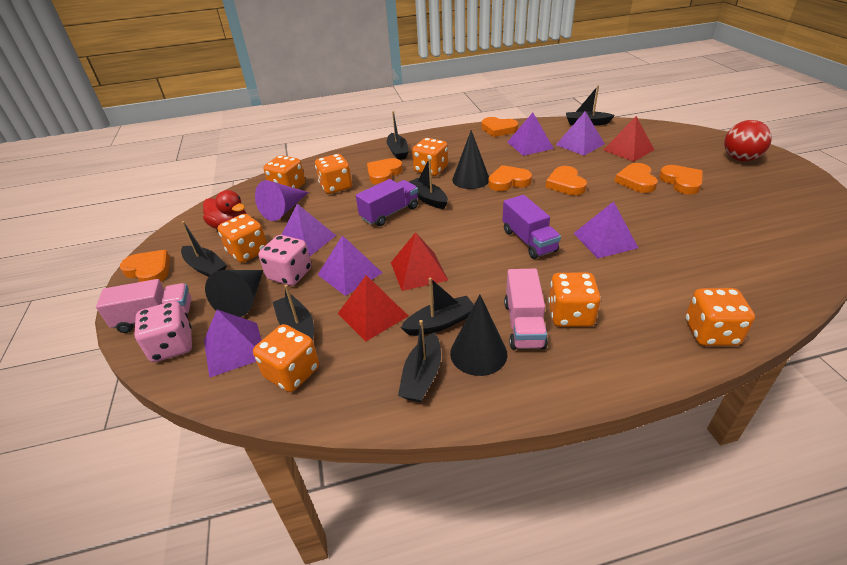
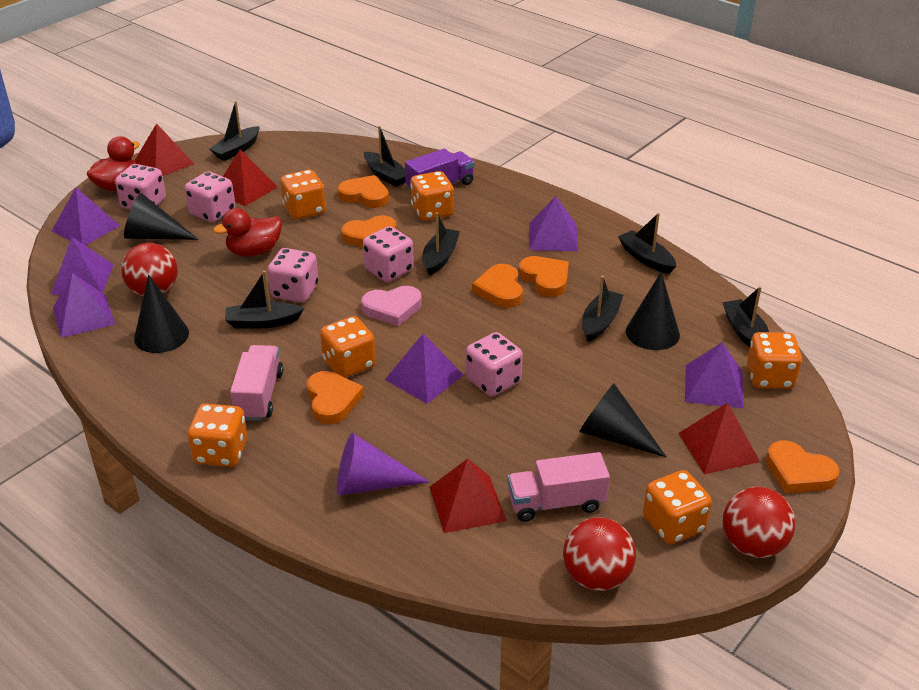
black cone: [205,270,263,317] [450,295,507,376] [452,130,489,189] = 3 -> [124,193,199,240] [134,274,189,353] [579,383,667,458] [626,272,680,350] = 4
orange dice: [218,214,267,263] [253,324,319,392] [264,155,305,189] [315,154,352,194] [412,138,448,176] [548,272,601,327] [685,288,755,346] = 7 -> [188,404,248,467] [280,170,326,220] [320,316,376,378] [410,171,454,221] [643,470,712,544] [747,332,802,389] = 6
orange heart: [120,250,170,282] [367,158,403,185] [482,117,518,137] [488,165,532,191] [546,166,587,195] [615,163,658,193] [659,165,703,195] = 7 -> [306,371,364,424] [338,175,389,208] [341,215,397,248] [472,264,523,308] [519,256,569,297] [766,441,840,493] = 6
pink dice: [134,301,192,362] [259,235,312,286] = 2 -> [115,164,166,210] [185,171,235,222] [267,248,318,303] [363,226,414,282] [466,332,523,396] = 5
pink heart: none = 0 -> [361,286,422,326] = 1
purple truck: [356,179,418,226] [502,195,561,259] = 2 -> [405,148,475,191] = 1
red ball: [724,120,772,161] = 1 -> [121,243,178,296] [563,517,636,591] [723,487,795,558] = 3
red duck: [203,190,246,230] = 1 -> [87,136,140,191] [213,208,282,257] = 2
red pyramid: [338,275,408,341] [391,232,448,291] [603,116,654,162] = 3 -> [134,123,194,176] [223,149,277,206] [429,459,506,533] [678,402,760,474] = 4

